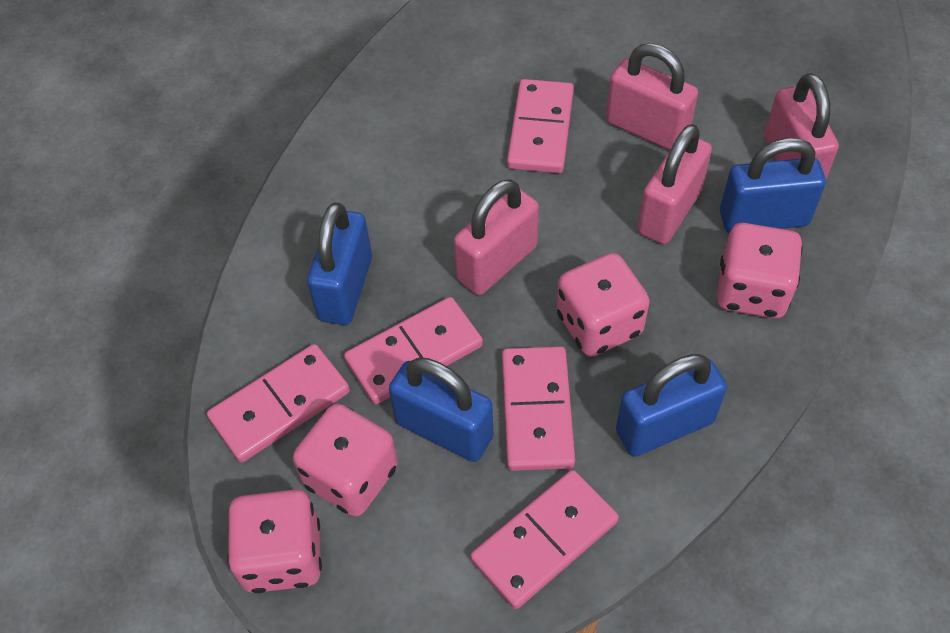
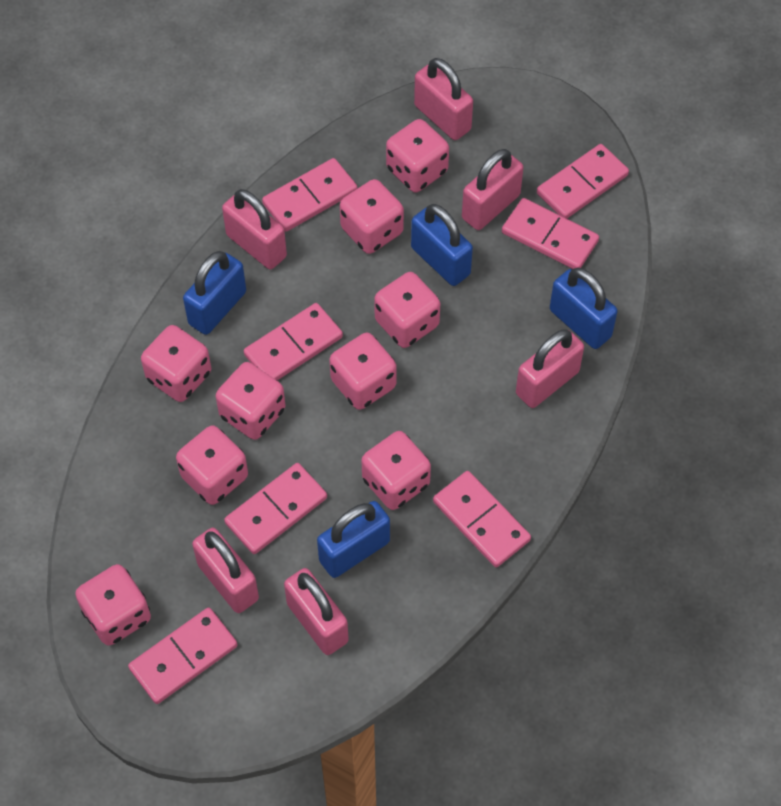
pink dice: [227,489,322,593] [293,404,398,517] [556,253,650,357] [717,223,803,319] = 4 -> [75,564,151,646] [141,325,211,402] [176,425,248,505] [216,362,285,440] [329,333,397,410] [340,179,404,254] [362,431,431,510] [374,272,440,348] [386,119,449,193] = 9
pink domino: [207,344,350,463] [344,297,483,405] [470,470,619,609] [502,346,575,471] [507,79,574,173] = 5 -> [128,607,238,704] [224,463,327,554] [244,303,343,380] [262,158,358,232] [433,471,531,567] [502,198,599,269] [537,144,629,219] = 7
pink padlock: [454,179,539,295] [606,43,698,150] [637,124,712,244] [764,73,839,179] = 4 -> [192,528,259,613] [222,189,287,269] [284,568,349,655] [414,58,473,140] [462,149,524,230] [516,329,584,408] = 6

